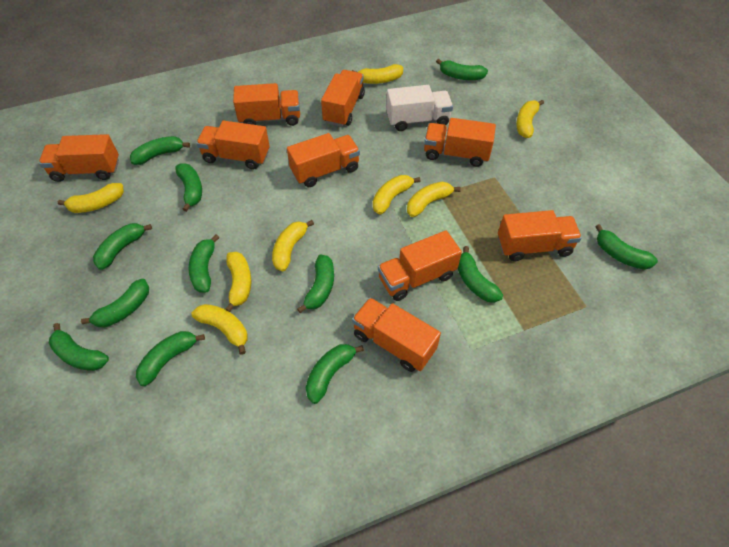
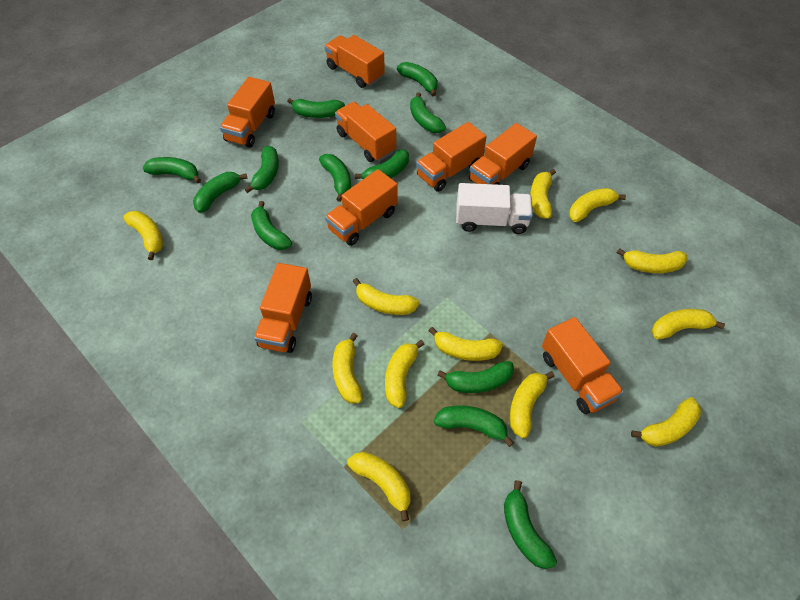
orange truck: [39,134,119,182] [196,121,270,170] [233,83,300,126] [287,133,360,187] [321,70,365,127] [352,298,441,372] [378,230,462,301] [424,118,496,167] [498,210,582,261] = 9 -> [220,77,275,148] [254,263,312,353] [324,35,385,88] [325,169,398,246] [335,102,396,162] [416,122,486,192] [469,123,537,185] [542,317,624,414] = 8
yellow banana: [58,183,124,213] [191,304,248,355] [225,252,251,312] [272,220,314,271] [352,64,403,84] [373,175,420,215] [407,182,461,217] [516,100,544,138] = 8 -> [123,211,163,260] [332,333,363,403] [347,452,410,521] [353,278,420,315] [385,340,425,408] [429,327,503,361] [510,371,555,438] [530,169,556,219] [569,188,626,222] [617,248,688,273] [631,397,702,447] [652,309,725,339] = 12

